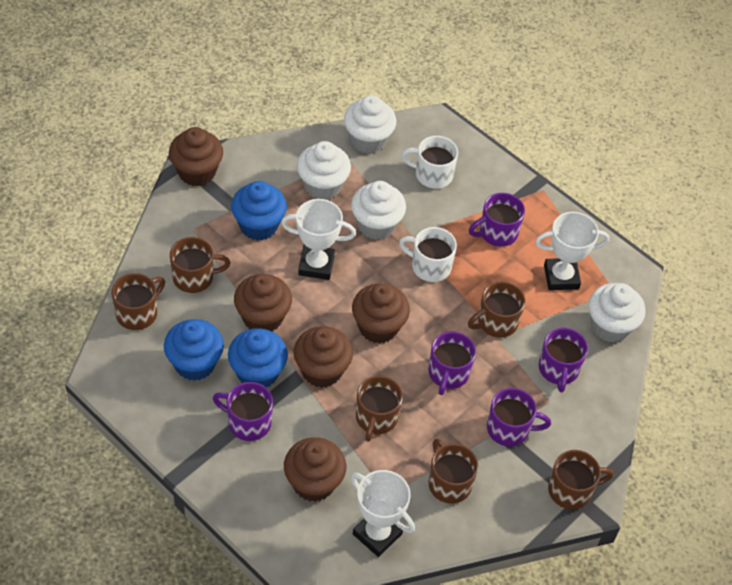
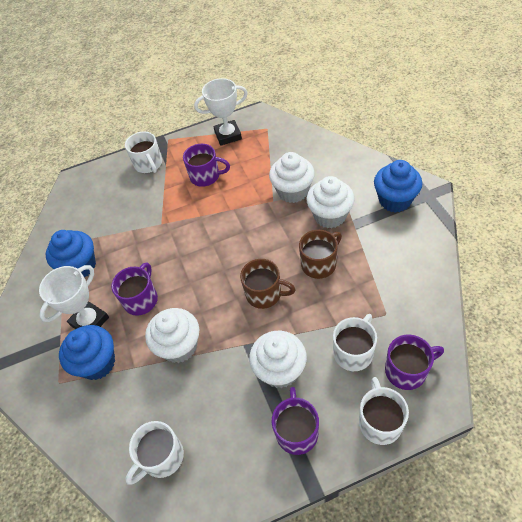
brown cupcake: [169,127,223,186] [234,274,292,332] [284,437,346,502] [293,326,353,388] [352,283,410,344] = 5 -> none = 0
brown mug: [111,273,165,330] [170,237,231,293] [356,376,403,442] [428,438,478,504] [468,281,525,338] [548,450,613,509] = 6 -> [240,259,296,309] [299,230,342,279] = 2
purple mug: [213,382,273,441] [429,332,476,395] [469,193,525,247] [487,388,551,446] [539,328,588,392] = 5 -> [111,263,158,316] [183,144,230,187] [272,387,319,455] [385,335,444,390] = 4
white mug: [399,227,457,282] [401,136,458,188] = 2 -> [125,131,162,173] [125,421,184,485] [333,314,377,371] [359,377,409,445] = 4
white trophy: [281,199,356,280] [351,470,415,557] [535,212,609,290] = 3 -> [39,265,109,329] [194,78,248,146] = 2

